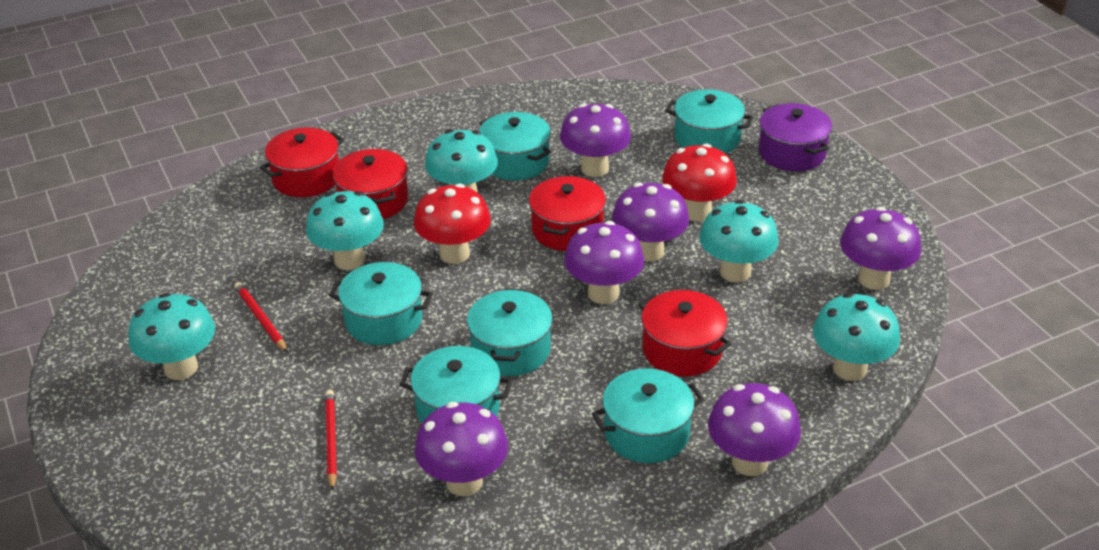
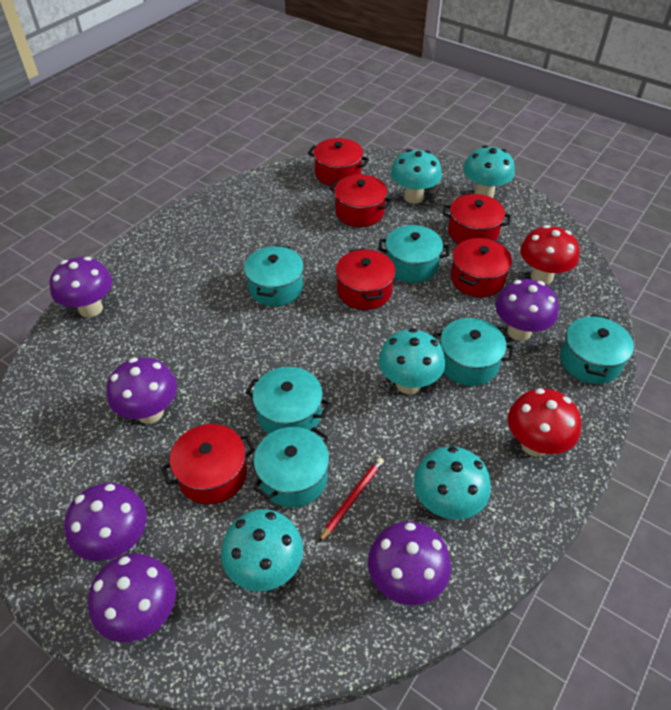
purple pot: [759,103,832,171] = 1 -> none = 0
red pencil: [234,282,288,353] [325,390,337,491] = 2 -> [319,457,384,542] = 1
red pot: [260,128,344,197] [333,149,408,219] [529,176,606,251] [638,290,732,377] = 4 -> [161,424,255,504] [308,138,369,187] [329,175,393,227] [336,248,395,310] [442,194,511,244] [451,238,512,297] = 6

